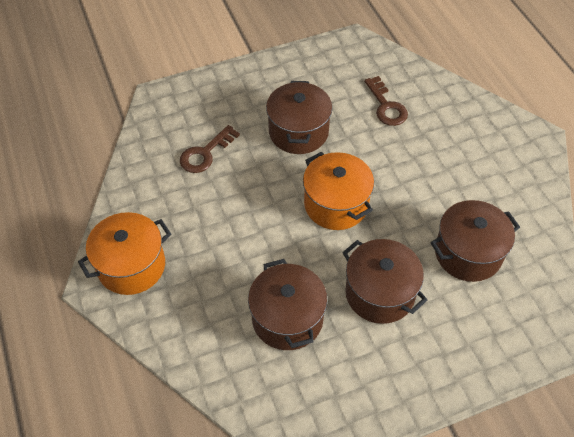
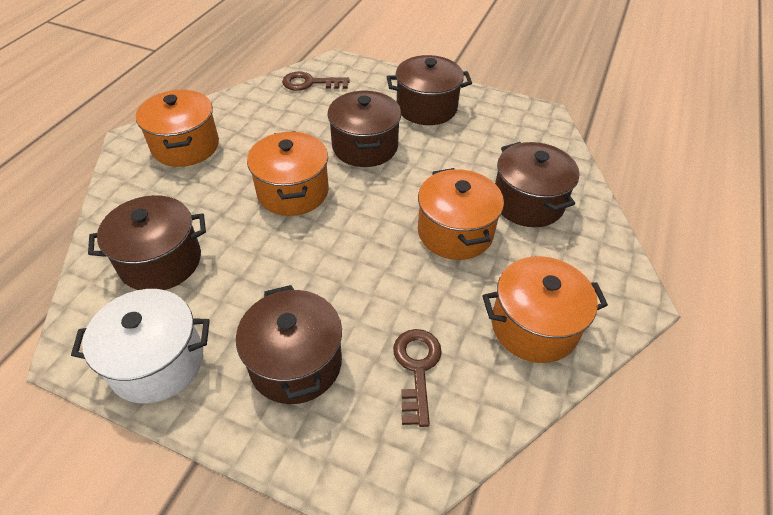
brown pot: [248,259,327,350] [266,81,332,154] [342,239,427,324] [430,200,520,282] = 4 -> [88,195,206,290] [236,285,342,404] [328,91,401,167] [387,55,472,125] [495,142,579,227] = 5
orange pot: [78,212,171,295] [303,152,374,230] = 2 -> [136,90,219,167] [247,131,329,216] [418,168,504,260] [482,256,608,363] = 4
white pot: none = 0 -> [71,289,210,403] = 1

